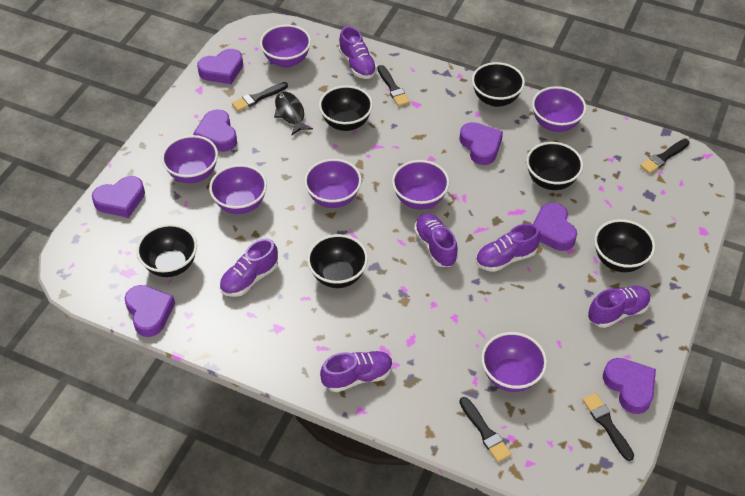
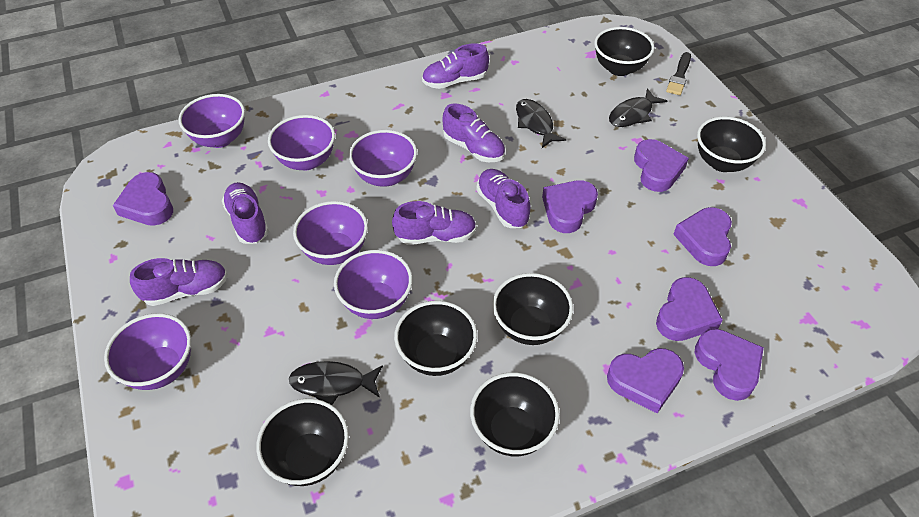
black brush: [232,82,288,111] [377,65,410,107] [459,397,511,462] [582,393,634,461] [640,139,690,174] = 5 -> [666,52,691,95] = 1
black fish: [274,92,313,136] = 1 -> [289,361,383,405] [516,99,566,148] [609,88,667,127] = 3
purple bowl: [161,135,218,183] [209,164,267,214] [260,25,311,68] [304,159,362,208] [392,160,449,209] [481,332,547,392] [532,86,586,132] = 7 -> [104,313,191,390] [179,94,245,148] [268,115,335,171] [293,201,368,265] [334,250,413,319] [349,130,417,187] = 6

